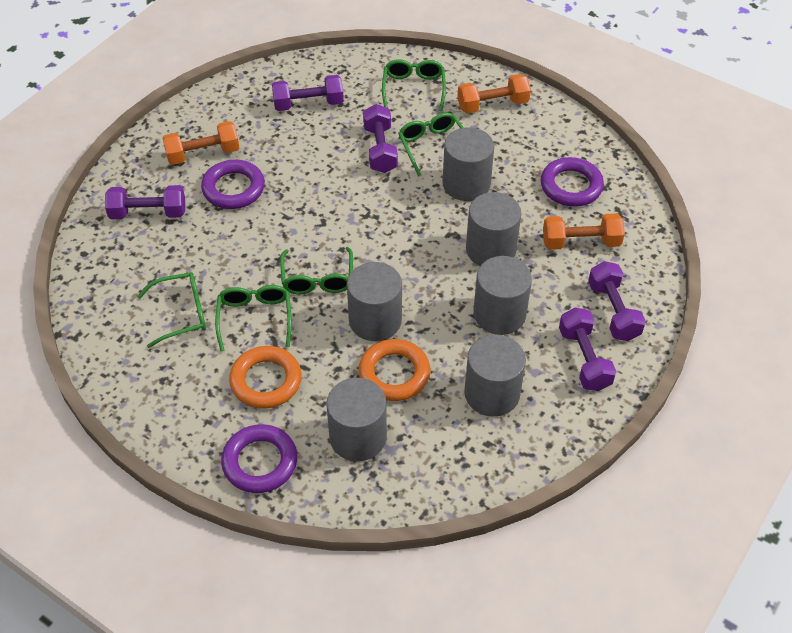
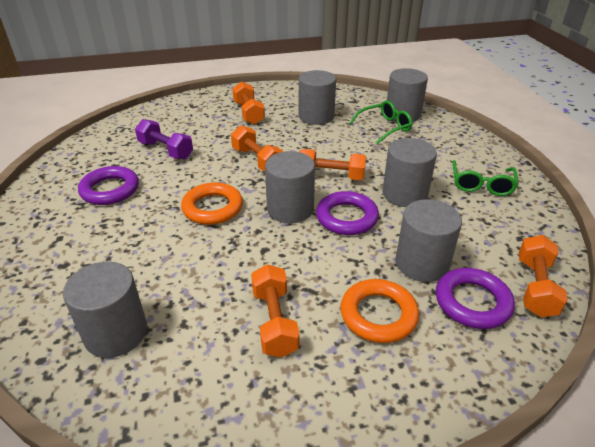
green glasses: [137,272,206,348] [215,285,292,351] [280,247,353,295] [382,59,446,111] [398,113,464,177] = 5 -> [350,101,412,144] [452,160,518,196] = 2
orange dumbbell: [162,121,239,165] [457,74,531,113] [543,213,625,250] = 3 -> [231,125,283,171] [232,82,265,124] [251,264,300,357] [300,149,366,180] [519,235,568,317] = 5
purple dumbbell: [105,185,185,219] [272,75,344,111] [363,104,398,173] [559,307,616,391] [588,261,646,341] = 5 -> [135,119,193,159] = 1

